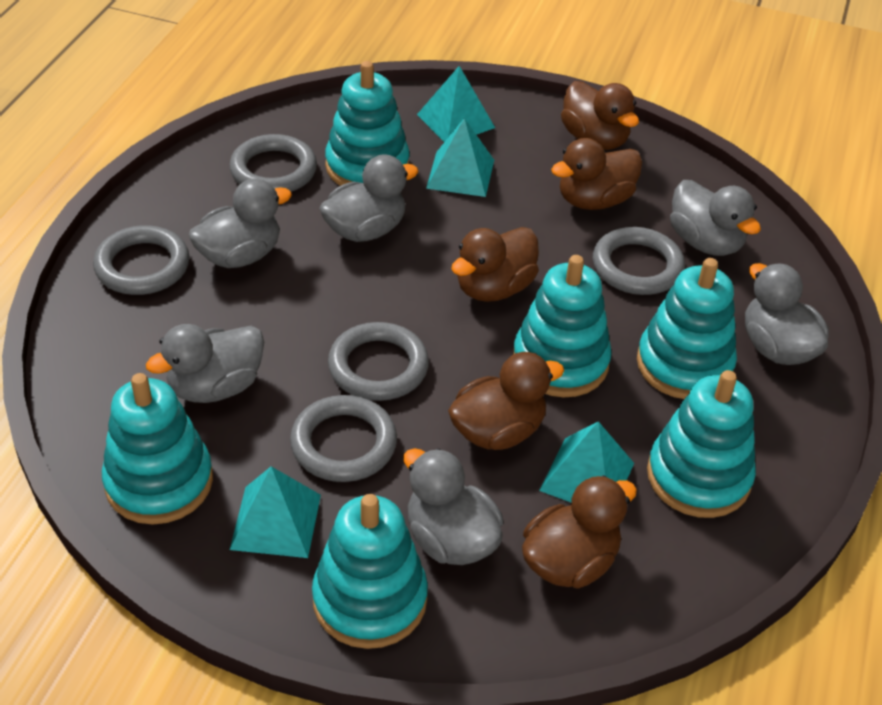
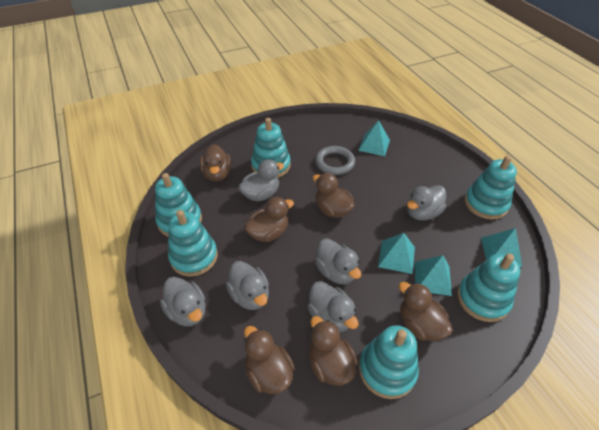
brown duck: [448,352,564,450] [451,227,539,302] [522,475,637,589] [551,138,642,210] [561,81,639,150] = 5 -> [199,144,231,182] [244,197,294,242] [244,326,295,394] [309,316,358,386] [313,173,355,218] [399,282,453,341] = 6
grey ring: [93,225,189,295] [229,134,317,192] [290,395,397,482] [328,322,429,401] [593,227,685,295] = 5 -> [315,146,355,175] = 1

